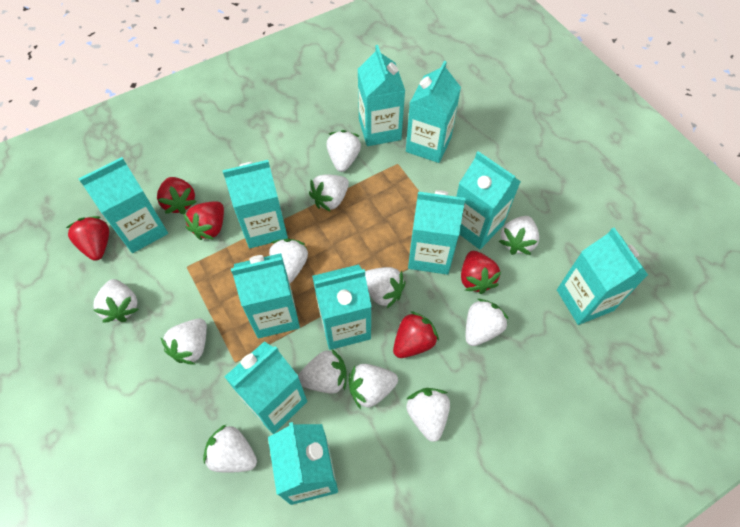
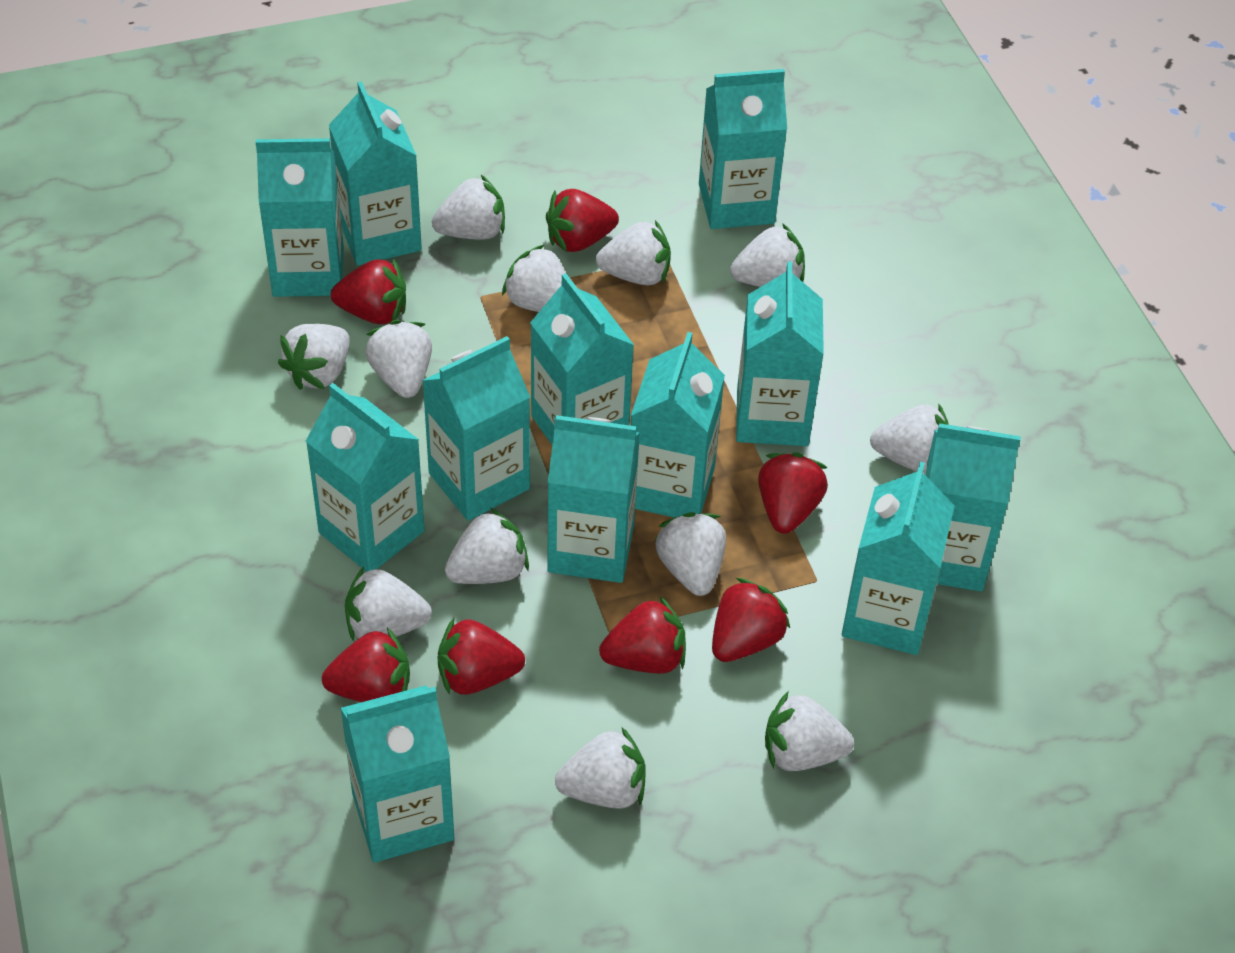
red strawberry: [66,216,109,261] [157,177,197,214] [184,201,224,240] [393,311,439,358] [461,251,501,294] = 5 -> [322,627,410,702] [331,258,406,324] [438,618,525,695] [546,189,619,252] [599,596,686,674] [712,578,790,662] [758,452,828,534] = 7
turquoise carton: [79,157,168,253] [222,160,288,248] [224,341,307,434] [231,253,300,338] [268,422,338,505] [312,265,372,350] [358,45,405,146] [406,61,461,163] [408,190,466,275] [456,151,521,249] [557,227,648,325] = 11 -> [255,138,344,297] [306,383,424,572] [329,81,422,266] [340,685,454,862] [422,336,530,521] [530,273,634,444] [547,415,640,583] [631,332,725,518] [699,69,787,229] [736,261,824,446] [842,462,955,655] [925,423,1021,591] = 12

